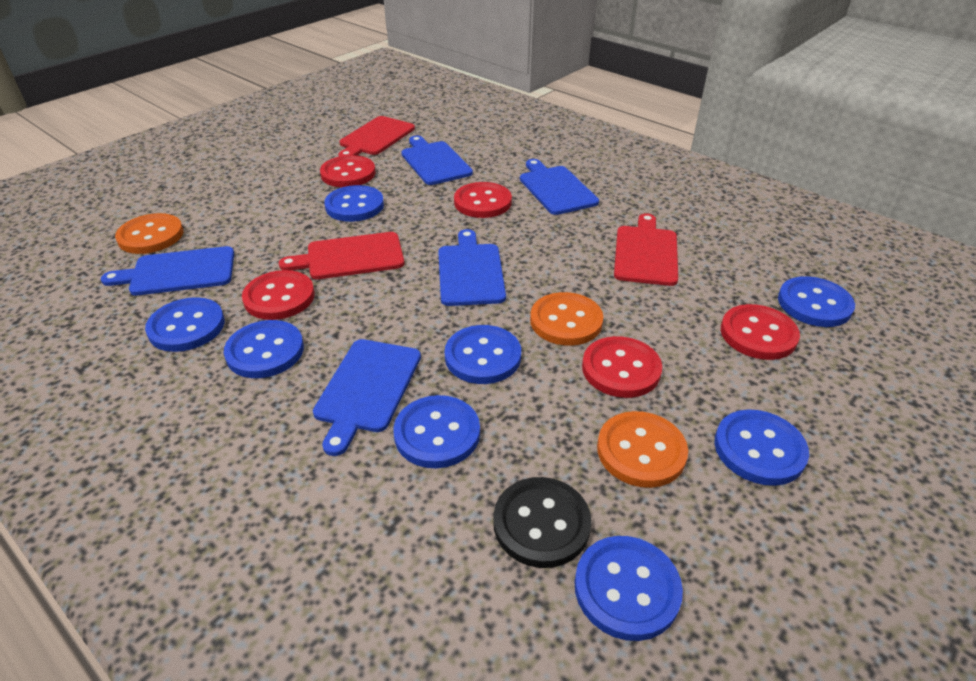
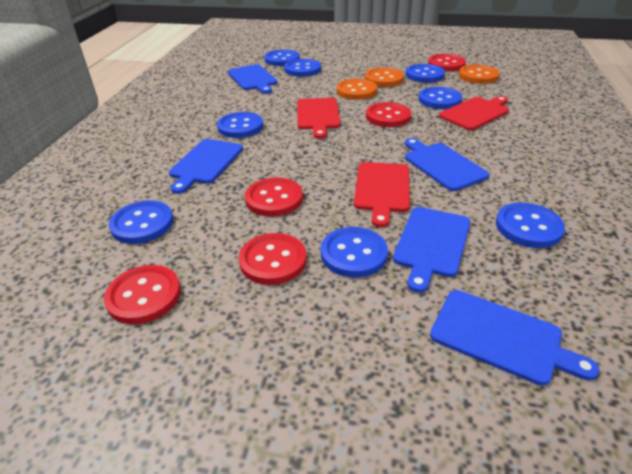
black button: [493,477,591,568] = 1 -> none = 0

